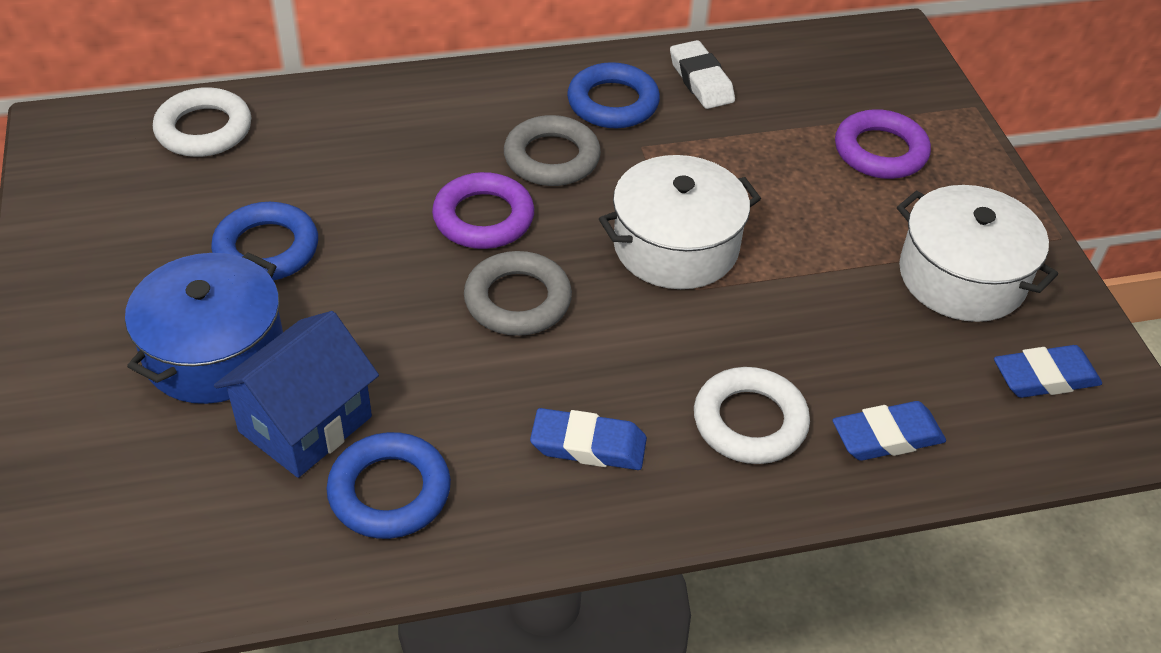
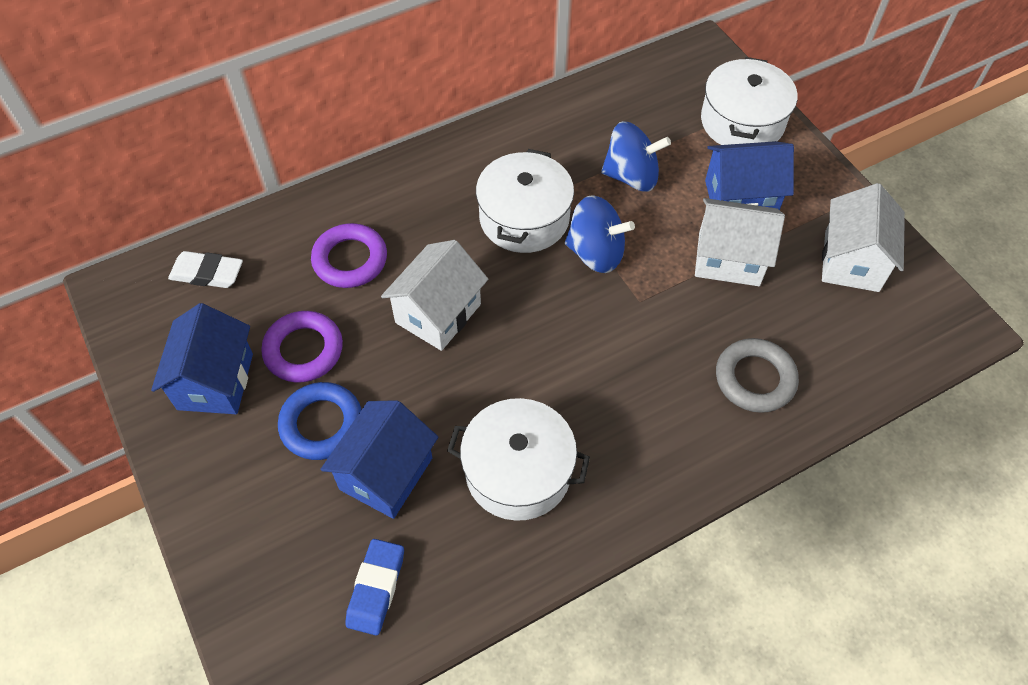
blue eraser: [530,408,647,470] [833,401,946,461] [994,345,1102,398] = 3 -> [345,539,404,635] = 1
blue house: [214,311,379,478] = 1 -> [151,303,253,414] [320,400,438,519] [705,141,794,210] = 3
blue pot: [125,252,283,404] = 1 -> none = 0
blue ring: [211,202,318,280] [326,432,451,539] [567,62,660,128] = 3 -> [278,382,362,460] = 1
blue spinning top: none = 0 -> [565,195,635,273] [601,121,671,192] = 2
grey ring: [464,251,572,336] [504,115,601,186] = 2 -> [716,338,799,413] = 1
white house: none = 0 -> [381,240,488,351] [695,198,785,286] [822,183,905,292] = 3
white pot: [599,155,761,289] [897,185,1058,322] = 2 -> [447,398,590,521] [476,149,574,253] [701,57,797,145] = 3
white ring: [153,87,251,157] [694,367,810,464] = 2 -> none = 0

